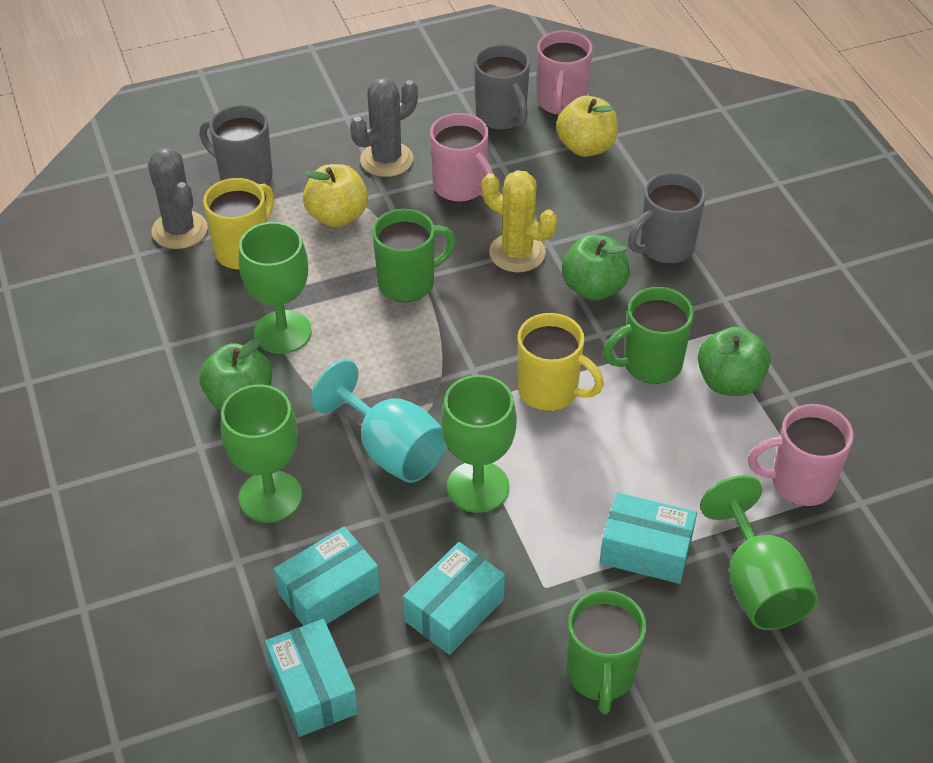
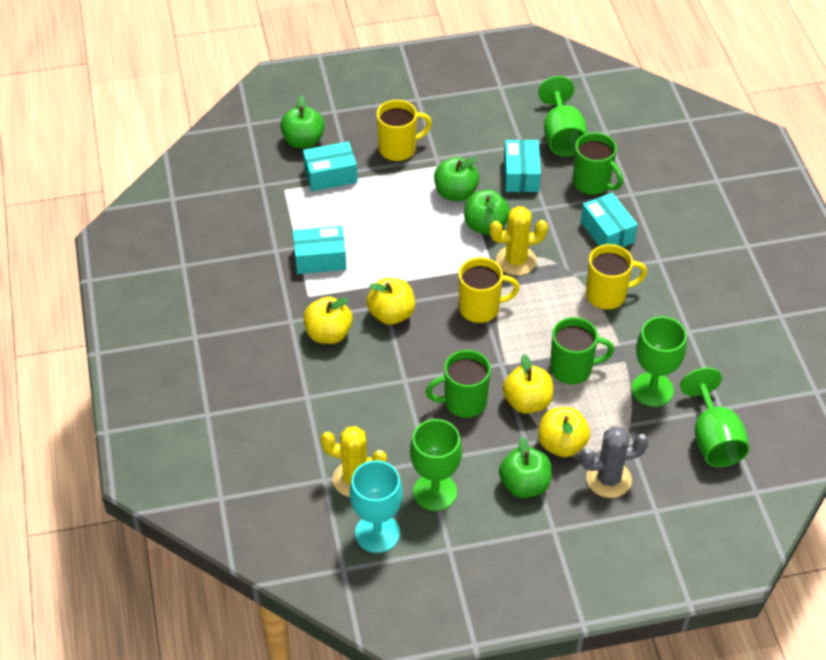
green apple: [200,337,272,411] [562,235,630,301] [698,327,771,396] = 3 -> [280,95,325,148] [434,157,479,201] [464,190,510,235] [499,436,552,498] = 4
grey cactus: [148,148,208,249] [350,78,418,177] = 2 -> [580,426,649,498] = 1
grey mug: [200,105,273,185] [474,44,530,130] [628,172,706,264] = 3 -> none = 0
pink mug: [430,113,494,202] [537,30,593,115] [748,404,854,506] = 3 -> none = 0
yellow apple: [303,164,368,227] [556,96,618,157] = 2 -> [304,297,353,344] [367,278,415,325] [503,354,553,414] [538,407,590,457] = 4
yellow cactus: [482,170,557,272] = 1 -> [320,426,387,497] [489,206,548,276] = 2
yellow mug: [203,178,274,270] [518,313,604,411] = 2 -> [377,100,432,161] [459,257,520,323] [586,244,647,310] = 3

